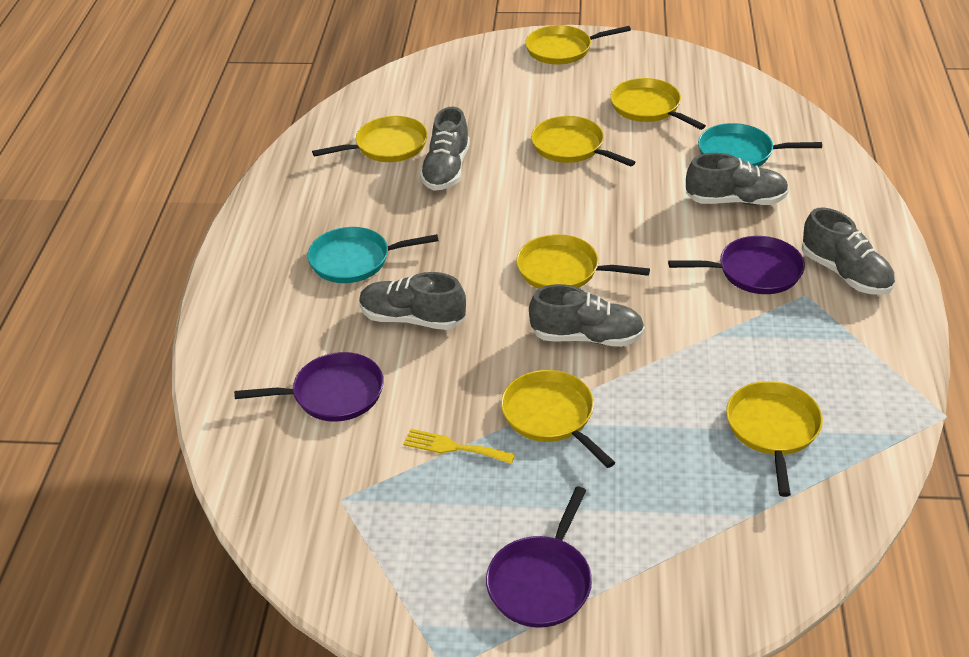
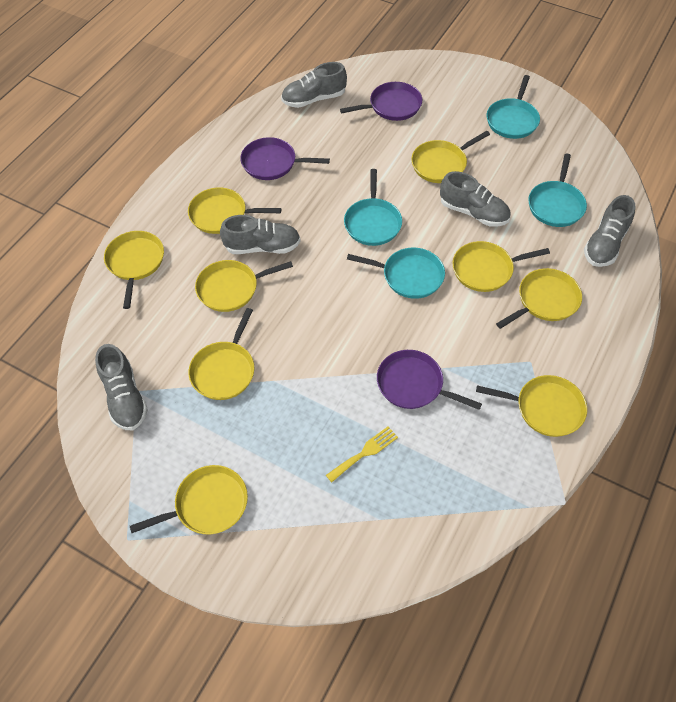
turquoise pan: [307,227,438,283] [698,123,822,167] = 2 -> [344,169,402,246] [347,248,445,299] [487,75,540,139] [528,154,587,227] = 4
yellow pan: [312,116,428,162] [501,370,615,468] [516,234,650,289] [525,25,631,64] [531,116,635,166] [610,78,706,130] [726,381,823,497] = 7 -> [104,231,164,309] [130,465,248,534] [188,188,281,234] [188,308,254,400] [195,260,293,312] [411,131,490,183] [453,241,550,292] [476,375,587,437] [496,268,582,329] = 9

